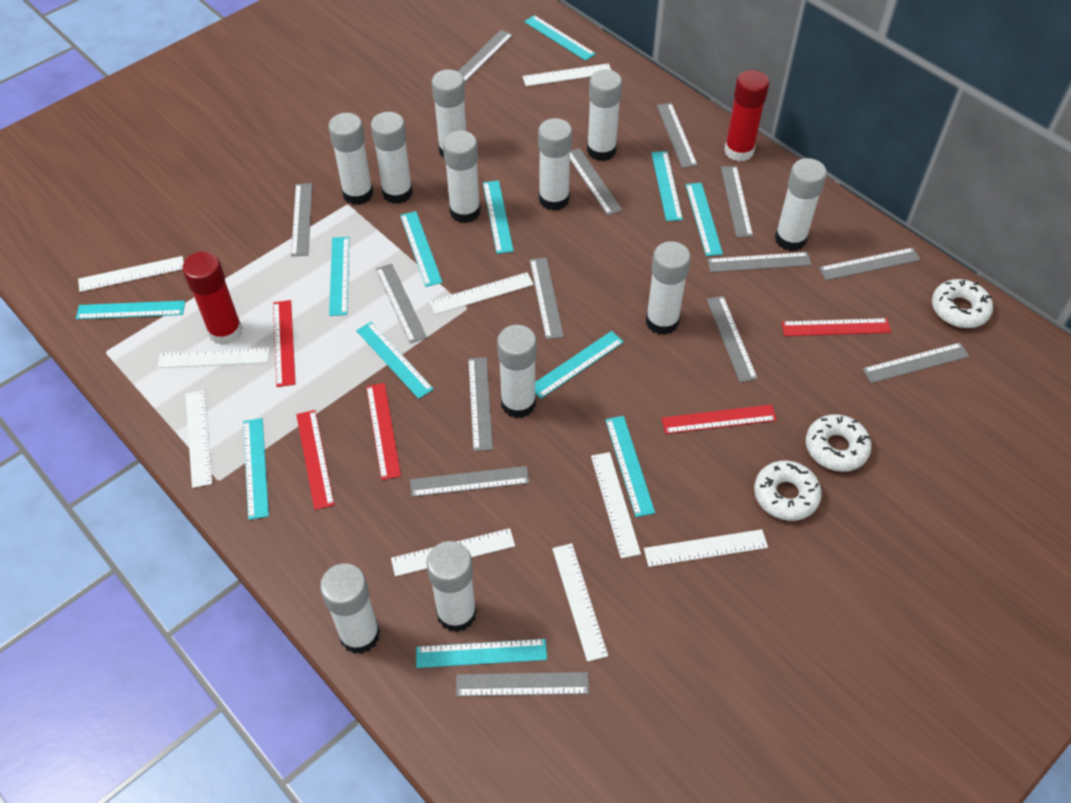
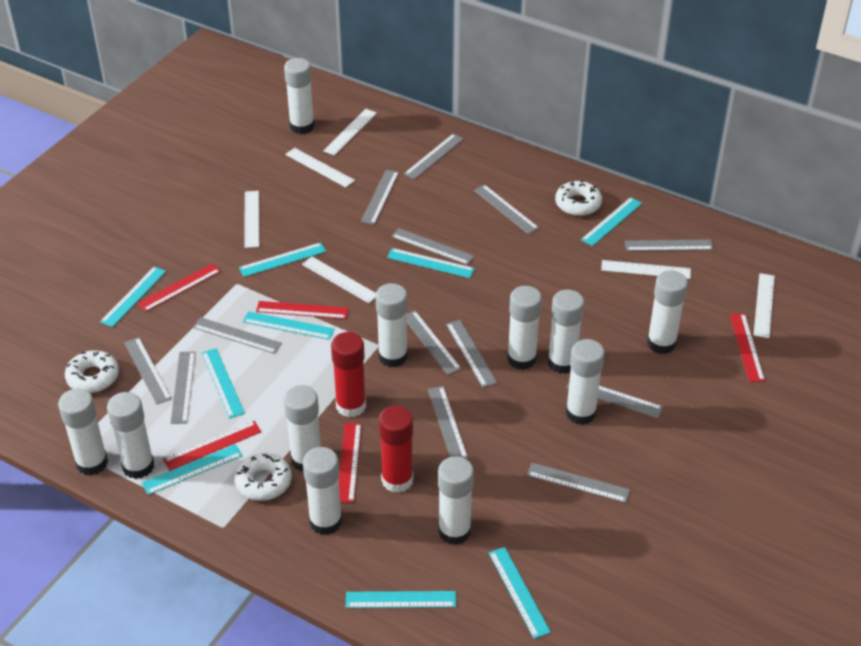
grey ruler: [291,183,312,257] [376,264,427,344] [410,466,529,497] [456,672,589,696] [458,30,513,83] [468,357,493,451] [530,257,564,339] [570,148,622,215] [657,103,697,168] [706,296,758,382] [707,252,812,272] [721,166,753,237] [819,247,921,280] [863,343,969,383] = 14 -> [124,337,172,405] [171,352,195,424] [193,317,282,354] [361,170,399,225] [391,228,474,265] [404,134,464,179] [406,311,461,375] [428,386,468,459] [446,320,497,388] [474,185,539,234] [527,463,630,503] [566,383,663,418] [625,239,713,251] = 13
turquoise ruler: [76,301,185,319] [243,418,269,520] [329,237,349,316] [356,322,434,399] [400,211,443,287] [416,639,547,668] [483,180,514,254] [524,15,596,61] [535,331,624,398] [605,416,655,517] [651,151,683,221] [686,183,723,256] = 12 -> [100,266,166,327] [142,444,243,495] [201,348,245,419] [239,242,326,277] [243,311,335,340] [346,591,456,608] [387,248,475,278] [489,547,551,639] [581,197,642,246] = 9
white ruler: [78,256,184,292] [158,348,270,368] [185,390,212,488] [391,528,515,576] [430,272,534,315] [523,63,611,86] [552,543,608,662] [591,452,641,558] [644,529,768,567] = 9 -> [244,191,259,248] [285,148,355,187] [302,257,376,303] [323,109,377,156] [601,260,691,279] [753,273,775,338] = 6

